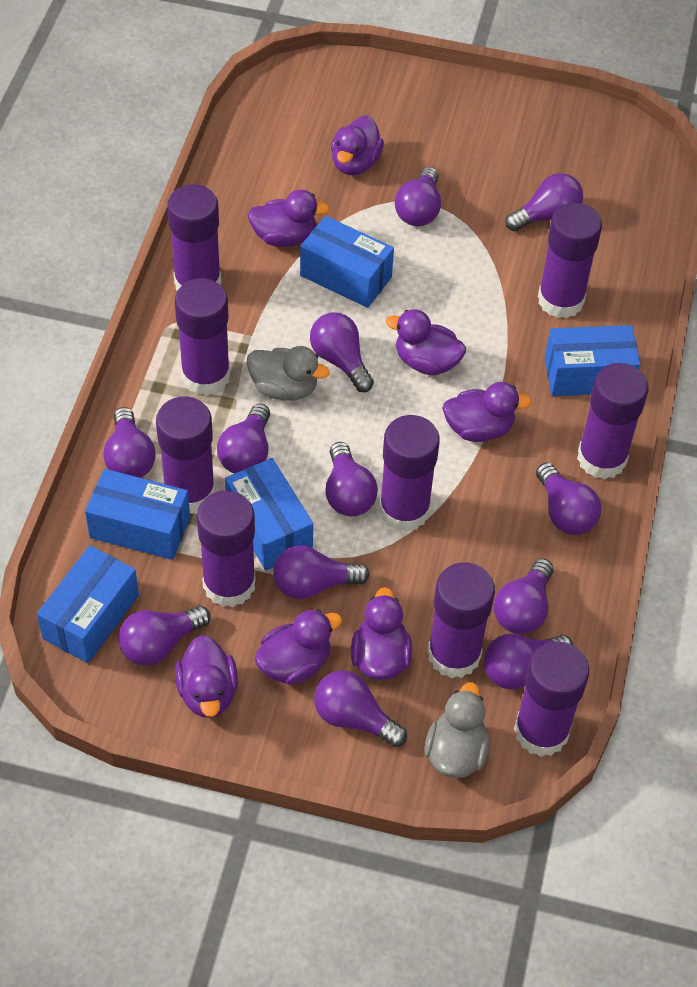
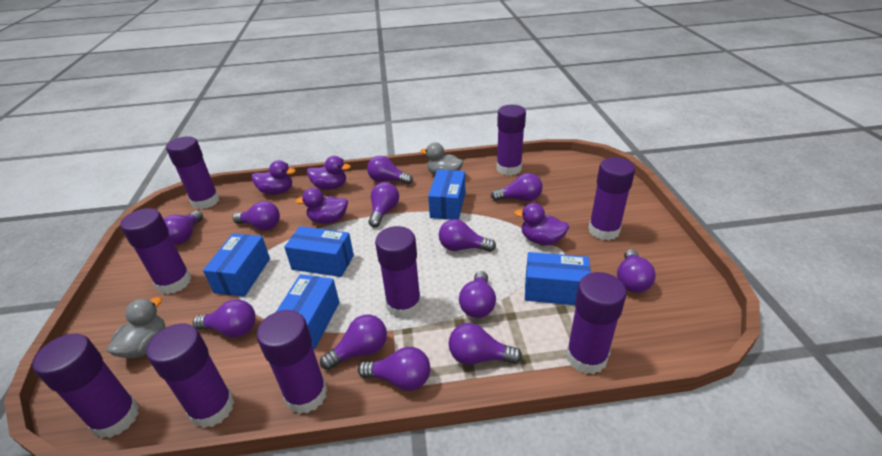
purple duck: [175,635,238,718] [247,190,330,247] [255,609,342,685] [331,115,384,175] [351,587,412,680] [386,309,466,375] [442,382,532,442] = 7 -> [252,160,296,195] [295,188,348,224] [307,156,351,190] [514,203,569,245] = 4

